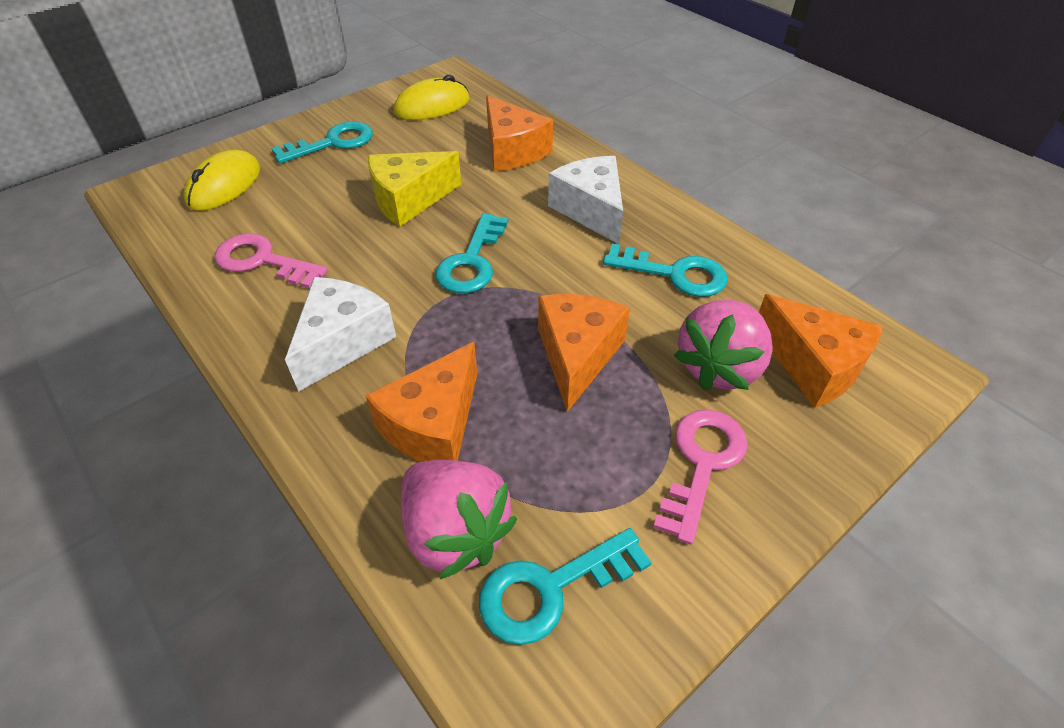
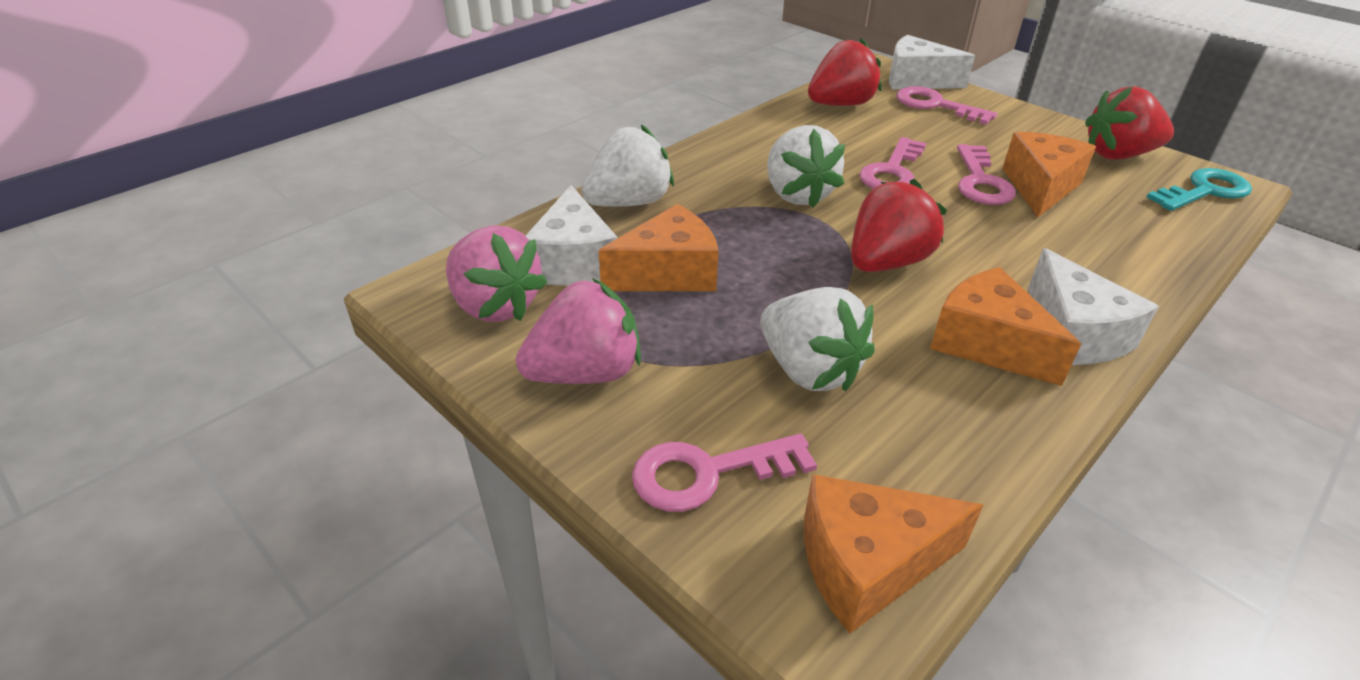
pink key: [214,234,328,289] [653,409,748,545] = 2 -> [632,434,817,512] [859,137,926,189] [896,86,997,125] [957,144,1016,205] = 4
red strawberry: none = 0 -> [808,38,881,106] [851,179,947,272] [1085,86,1174,159] = 3
turquoise key: [271,121,373,163] [435,213,508,293] [479,528,652,645] [603,244,728,297] = 4 -> [1146,168,1252,211] = 1
white cheese: [285,277,396,392] [548,156,623,244] = 2 -> [525,185,618,286] [889,35,975,89] [1028,248,1159,365] = 3
white strawberry: none = 0 -> [582,125,674,207] [761,287,875,392] [767,125,845,208] = 3
yellow cheese: [368,151,461,227] = 1 -> none = 0
yellow mouse: [183,150,260,211] [394,75,470,120] = 2 -> none = 0

